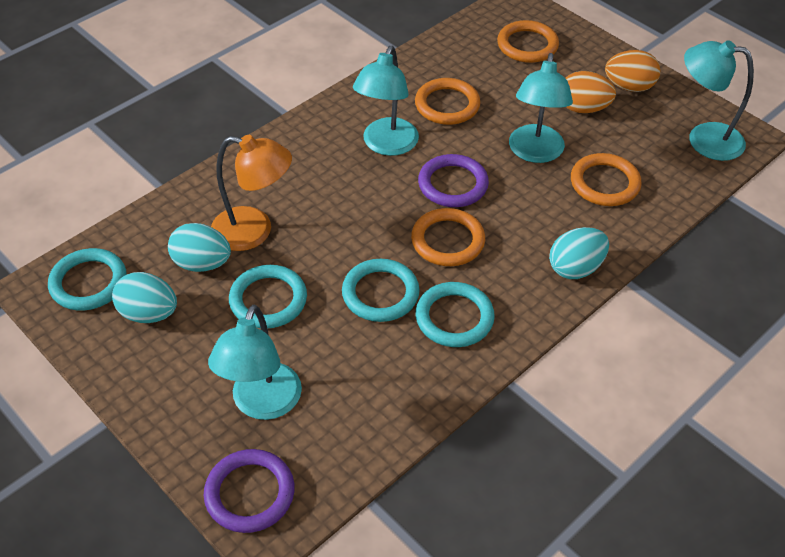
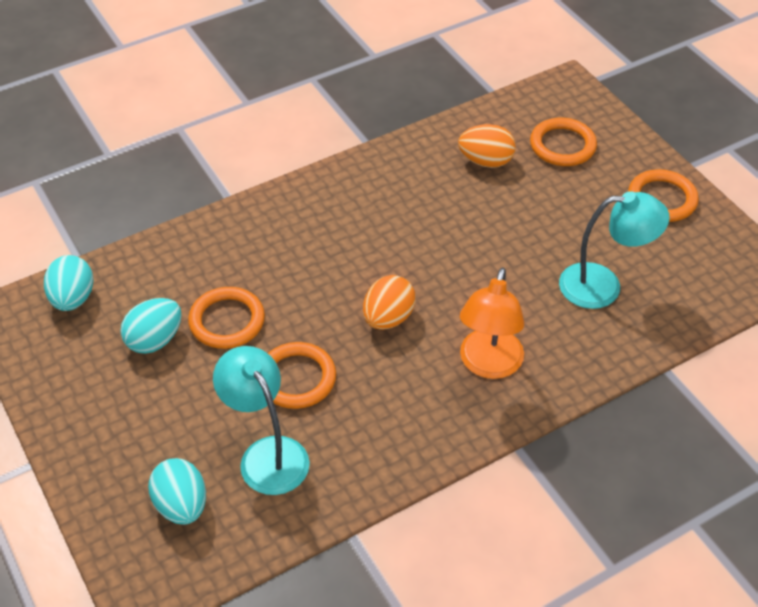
purple ring: [204,449,295,533] [418,154,489,207] = 2 -> none = 0
turquoise lamp: [208,305,302,420] [353,46,419,156] [509,53,573,163] [684,40,754,161] = 4 -> [213,346,310,495] [559,191,670,309] = 2
turquoise ring: [48,248,127,311] [229,265,307,328] [342,259,420,322] [416,282,495,347] = 4 -> none = 0

